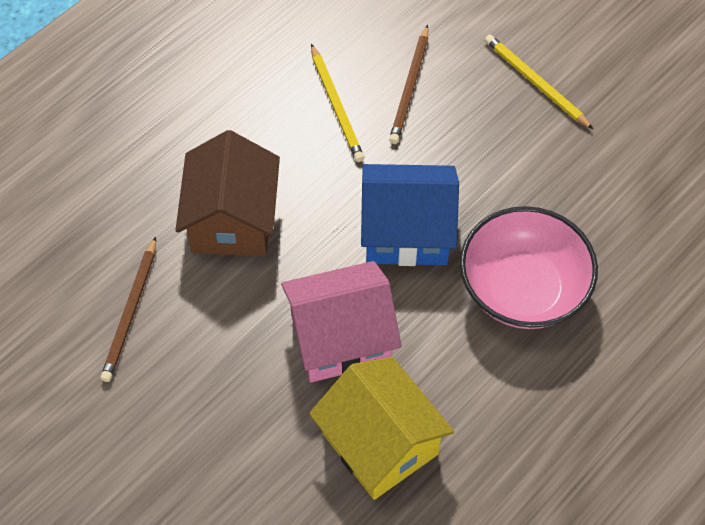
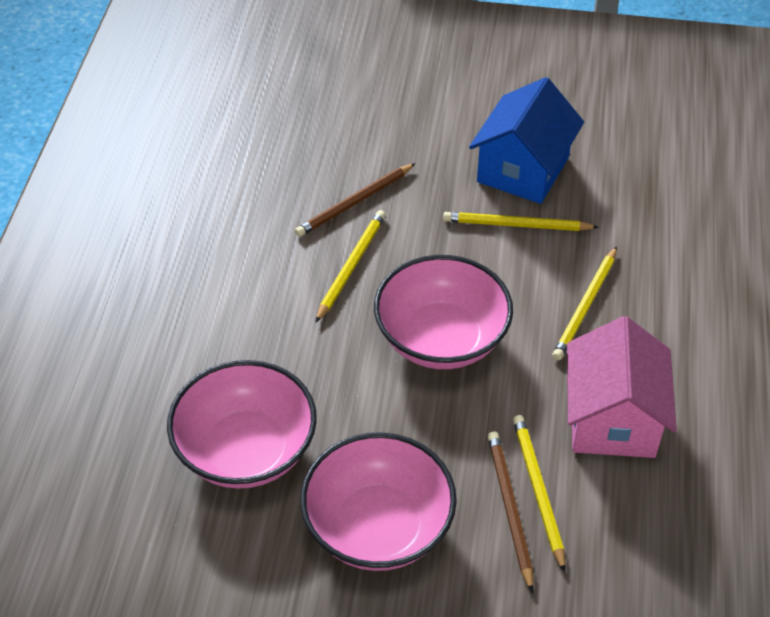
brown house: [175,130,280,256] = 1 -> none = 0
pink bowl: [460,206,598,329] = 1 -> [167,360,317,489] [300,432,457,571] [374,255,513,369] = 3
yellow house: [309,357,454,500] = 1 -> none = 0
yellow pencil: [311,44,364,162] [485,34,593,129] = 2 -> [315,210,386,323] [443,212,599,231] [513,415,565,572] [552,246,617,361] = 4

